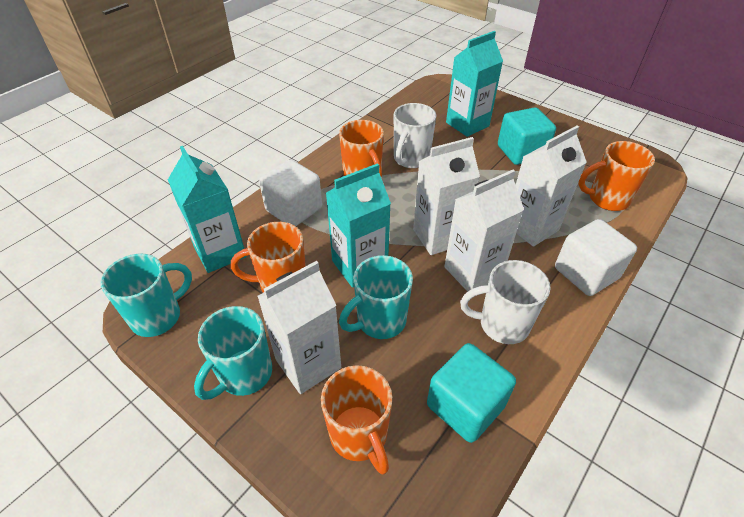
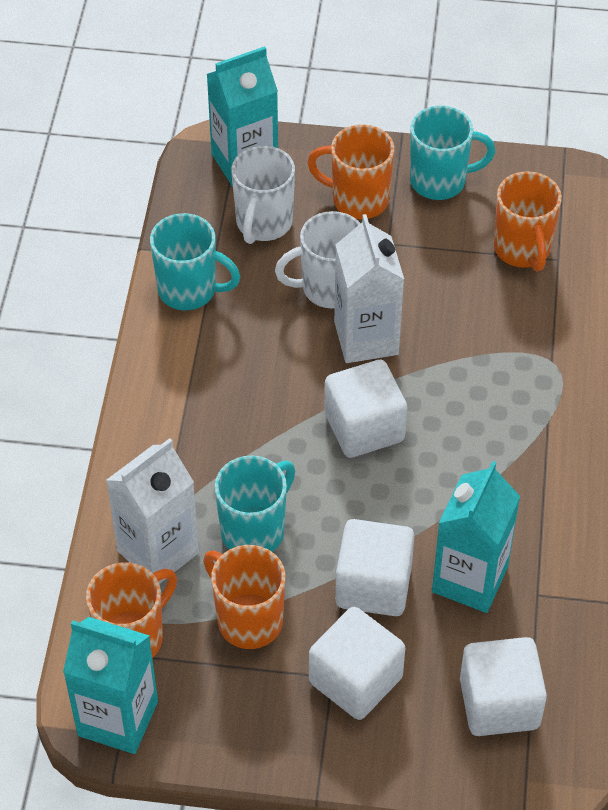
turquoise cube: [427,343,516,443] [498,107,556,165] = 2 -> none = 0
white carton: [257,261,341,394] [413,137,480,255] [444,169,524,292] [516,126,587,247] = 4 -> [106,438,199,584] [334,214,404,363] = 2
white cube: [259,159,322,226] [555,219,637,296] = 2 -> [309,607,405,720] [324,360,407,458] [335,519,415,616] [460,637,547,736] = 4

